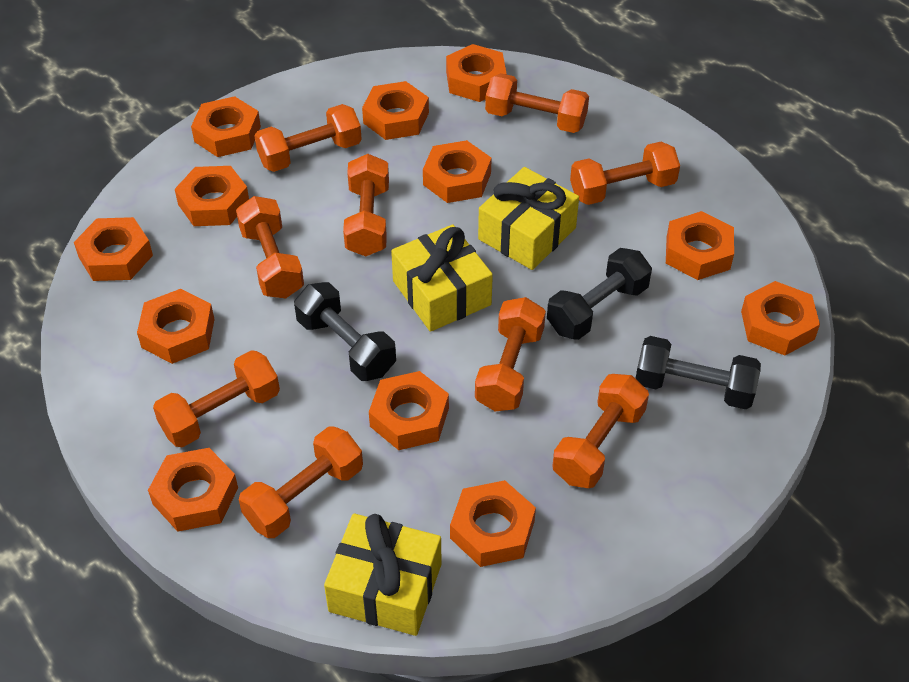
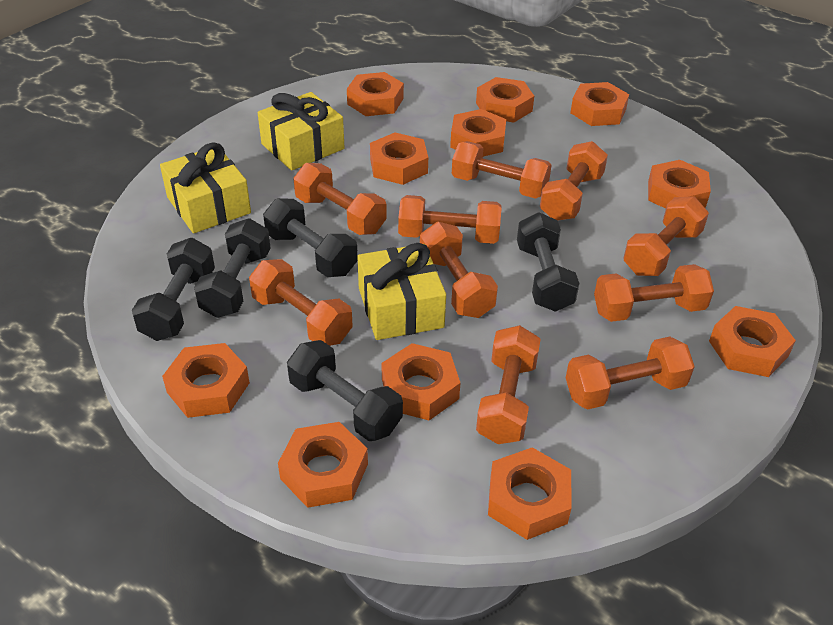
black dumbbell: [294,282,396,381] [547,248,652,340] [635,336,761,409] = 3 -> [132,238,215,341] [194,218,271,318] [263,198,358,277] [287,340,403,441] [517,212,580,312] = 5
orange dumbbell: [153,350,280,447] [236,196,304,298] [239,426,363,538] [254,104,362,172] [343,154,389,256] [475,297,546,411] [485,73,589,133] [552,374,649,488] [570,142,680,205] = 9 -> [249,259,353,346] [293,163,387,235] [398,195,502,244] [420,222,498,318] [452,141,552,199] [476,325,541,444] [540,141,608,221] [566,336,695,410] [594,264,714,322] [623,196,709,276] = 10
orange nut: [74,217,153,281] [137,289,215,364] [148,448,238,532] [175,166,249,226] [191,96,261,157] [362,81,429,140] [369,371,449,450] [423,140,492,203] [446,44,507,102] [450,480,536,567] [666,211,734,280] [741,281,820,356] = 12 -> [162,343,250,418] [278,422,368,508] [347,72,404,116] [370,132,428,185] [381,343,460,420] [450,109,506,157] [476,77,534,123] [488,447,572,540] [570,82,629,126] [648,160,711,209] [709,306,796,377] = 11

